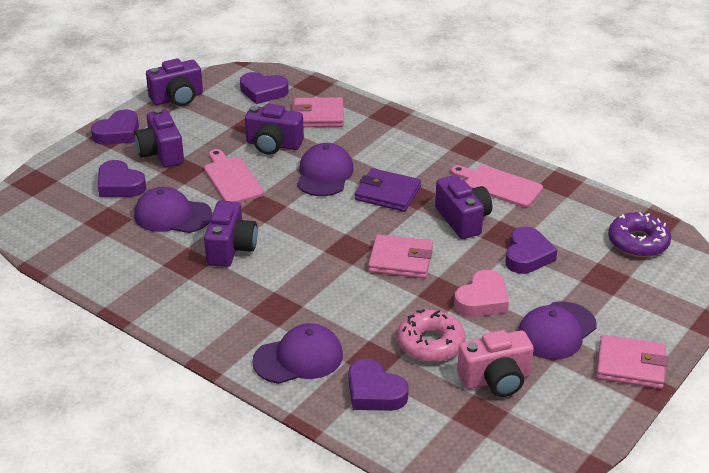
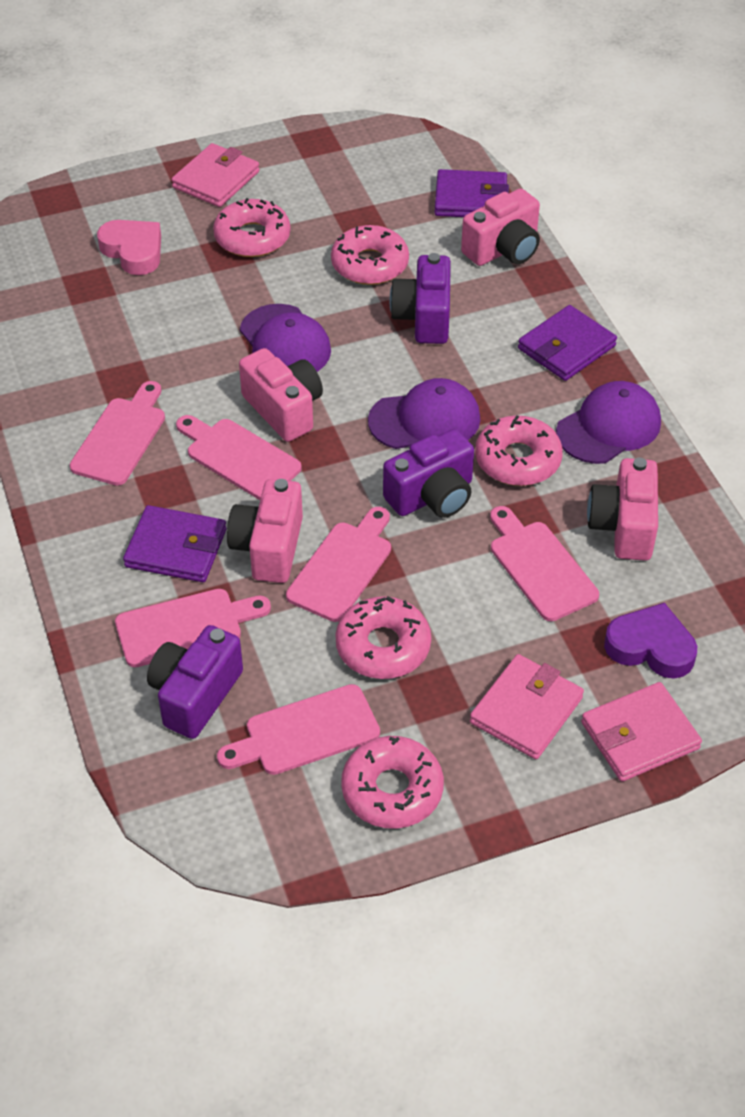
pink camera: [457,330,534,397] = 1 -> [227,479,303,583] [239,348,323,442] [461,188,540,266] [587,458,658,561] = 4
pink cutting board: [204,149,264,203] [451,165,543,207] = 2 -> [70,381,165,486] [115,589,271,667] [176,415,302,500] [217,684,380,775] [286,507,391,622] [490,506,599,621] = 6
pink donut: [397,309,465,362] = 1 -> [213,198,291,257] [331,225,409,285] [335,596,431,679] [341,736,444,829] [475,415,563,486] = 5
purple camera: [134,108,184,167] [146,58,203,106] [204,201,258,267] [245,104,304,155] [435,175,492,239] = 5 -> [147,625,243,739] [383,429,474,518] [390,253,451,344] = 3
purple cap: [134,187,212,233] [252,323,343,384] [297,143,354,196] [518,301,597,360] = 4 -> [240,304,331,372] [368,378,480,449] [556,381,661,464] = 3
purple donut: [608,212,671,257] = 1 -> none = 0
purple heart: [91,109,139,145] [98,160,146,197] [240,72,289,104] [349,359,409,411] [505,226,557,274] = 5 -> [604,603,697,679] = 1
purple wallet: [355,168,421,212] = 1 -> [123,505,226,582] [434,169,509,217] [518,305,617,381] = 3

